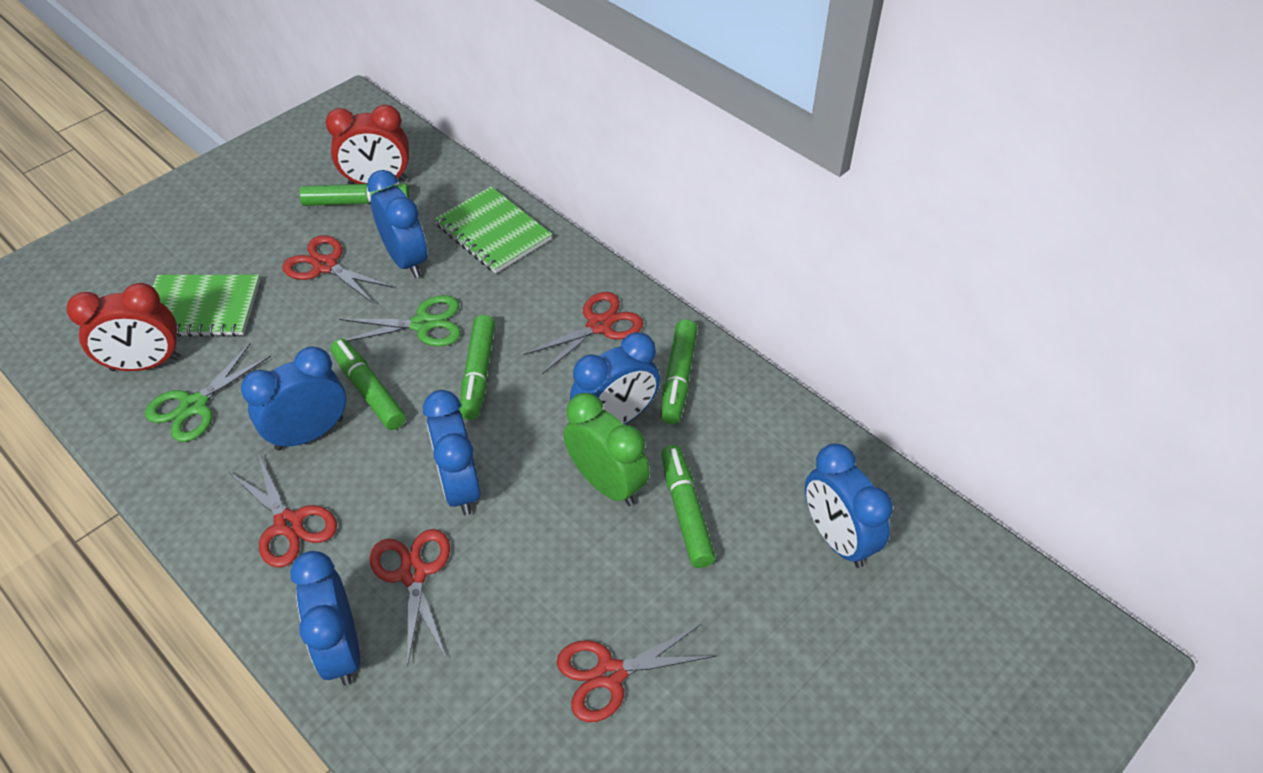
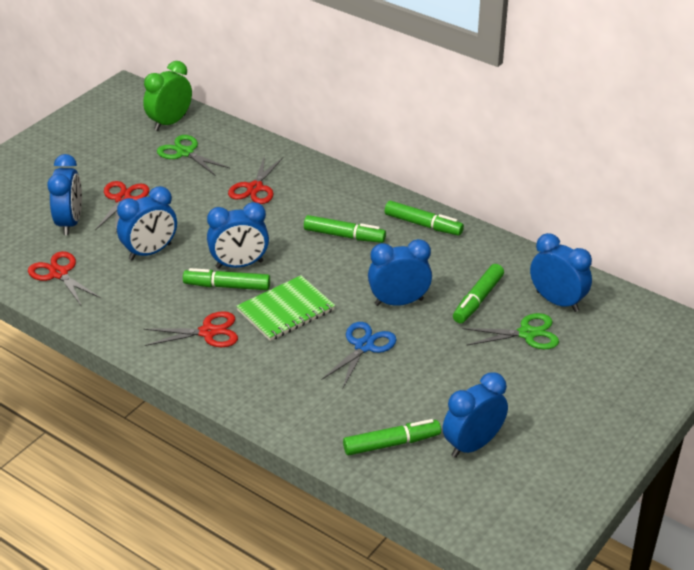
blue scissors: none = 0 -> [322,322,397,388] = 1
green notebook: [153,275,260,337] [435,187,552,273] = 2 -> [237,275,335,341] = 1
red clock: [67,283,180,371] [326,105,409,184] = 2 -> none = 0
red scissors: [228,454,337,568] [282,235,394,304] [370,529,450,667] [523,292,643,374] [557,624,716,722] = 5 -> [28,251,101,307] [95,181,149,231] [144,311,238,347] [228,155,283,204] = 4

